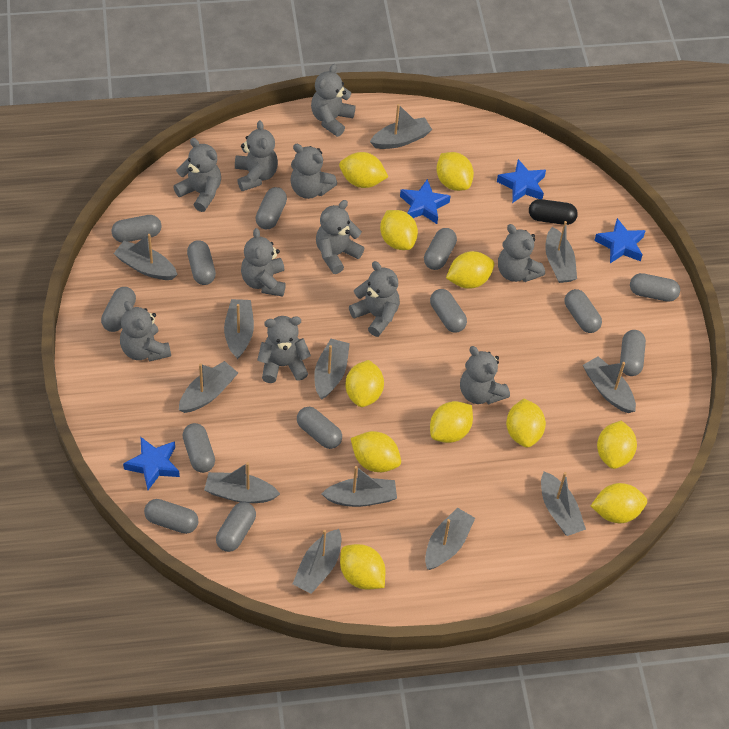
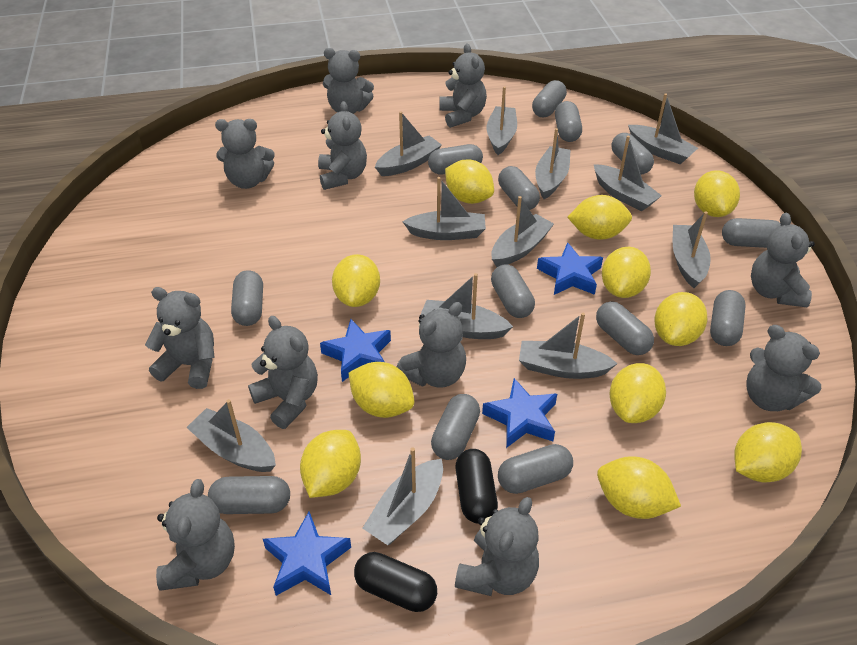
black capsule: [529,199,578,225] = 1 -> [354,552,437,612] [456,449,498,524] = 2

